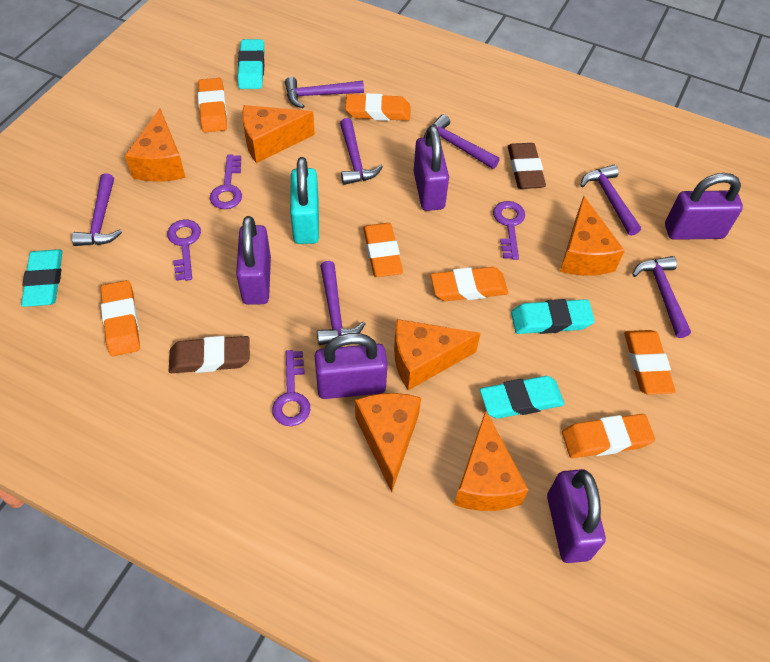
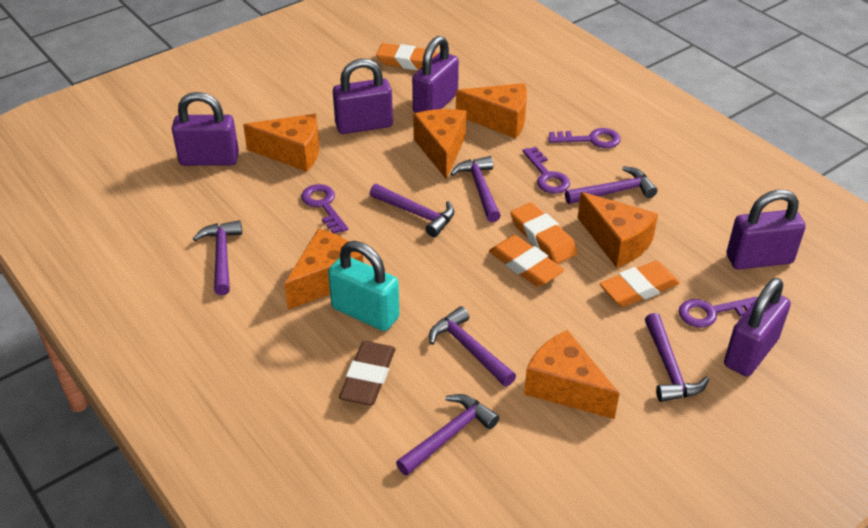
brown eraser: [169,336,250,373] [508,143,546,189] = 2 -> [339,341,395,405] = 1
orange eraser: [101,280,140,356] [198,78,227,132] [345,93,411,121] [363,223,403,277] [431,267,508,301] [562,414,655,458] [624,330,676,395] = 7 -> [376,43,438,70] [489,235,564,287] [511,202,578,264] [600,261,680,307] = 4
turquoise eraser: [21,250,63,307] [238,39,264,89] [480,376,565,419] [511,299,595,334] = 4 -> none = 0

